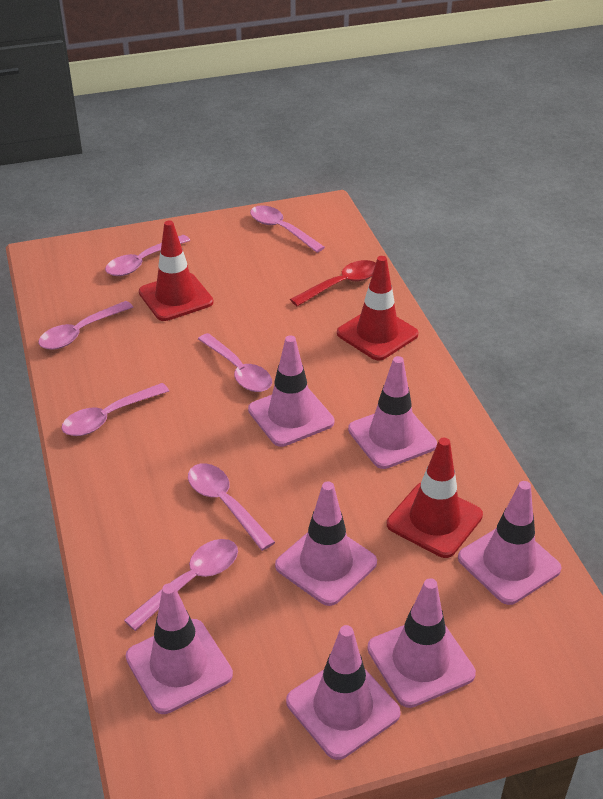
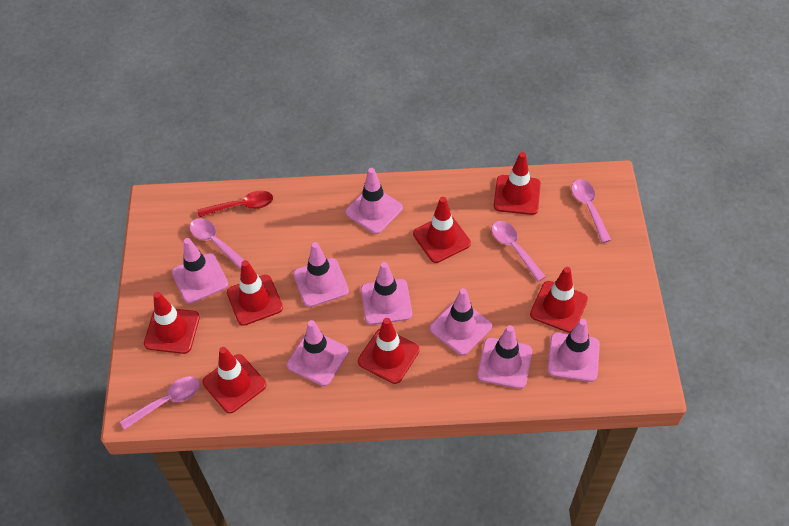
pink spoon: [38,301,133,350] [61,383,169,436] [105,235,190,276] [124,539,238,631] [188,463,275,551] [198,333,272,392] [250,205,325,253] = 7 -> [120,377,200,430] [189,218,244,269] [492,221,546,282] [571,179,611,243] = 4
pink traffic cone: [126,583,233,714] [248,335,334,447] [275,481,377,606] [286,625,401,760] [348,356,437,469] [367,578,476,708] [458,481,561,605] = 7 -> [172,238,228,304] [287,320,349,386] [293,242,349,307] [345,168,403,234] [361,262,412,325] [430,288,492,355] [477,325,532,389] [547,319,600,382] = 8
red traffic cone: [139,220,213,321] [337,256,419,361] [387,438,483,558] = 3 -> [144,292,200,354] [203,347,266,413] [227,260,283,326] [358,318,420,384] [413,197,471,263] [494,152,541,215] [530,267,588,333] = 7

